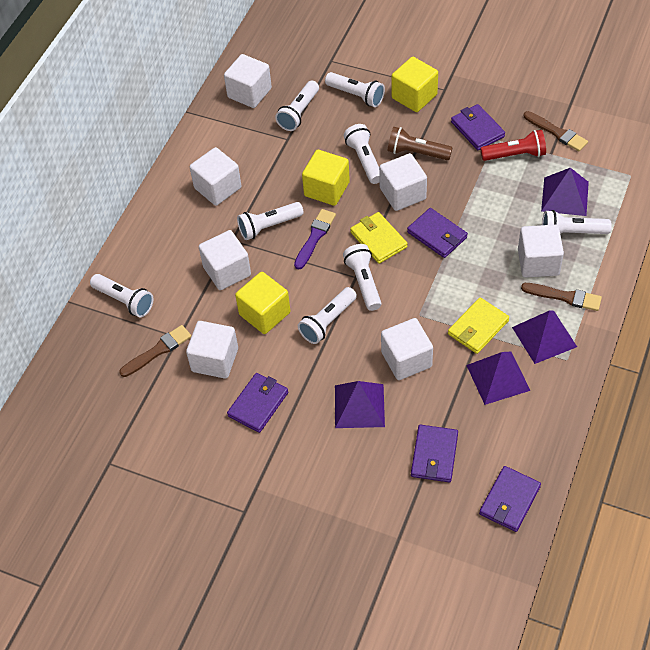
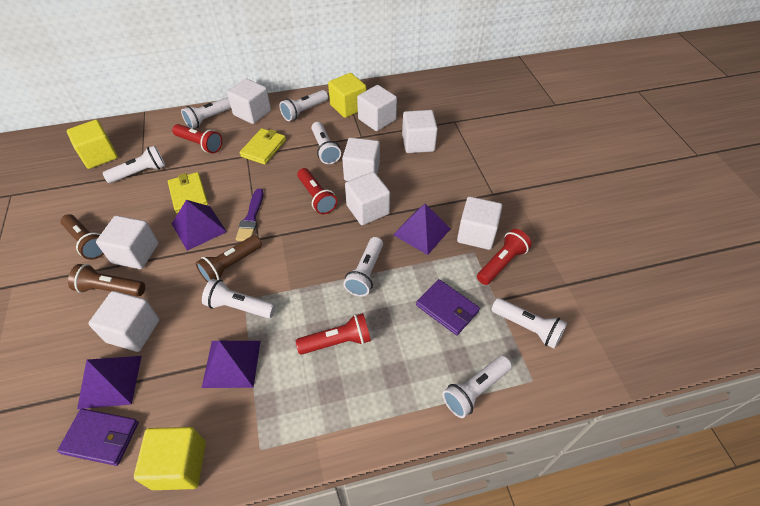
brown brush: [119,325,192,377] [521,283,602,311] [524,111,588,152] = 3 -> none = 0
brown flashlight: [388,127,452,160] = 1 -> [61,214,104,260] [68,264,145,297] [196,235,262,283] = 3
purple wallet: [227,373,288,433] [407,208,468,258] [411,425,458,482] [451,104,505,150] [479,466,541,532] = 5 -> [57,409,139,466] [416,279,480,335] = 2
red flashlight: [480,130,546,161] = 1 -> [172,124,222,153] [296,313,371,355] [297,168,337,214] [477,229,532,285] = 4
white cube: [186,321,238,379] [190,147,242,206] [199,230,251,290] [224,54,272,108] [379,153,427,211] [381,318,433,380] [518,224,564,278] = 7 -> [88,291,160,352] [96,216,158,269] [227,79,271,124] [342,138,380,181] [345,172,390,225] [357,85,397,131] [402,110,438,153] [457,196,502,250] = 8

